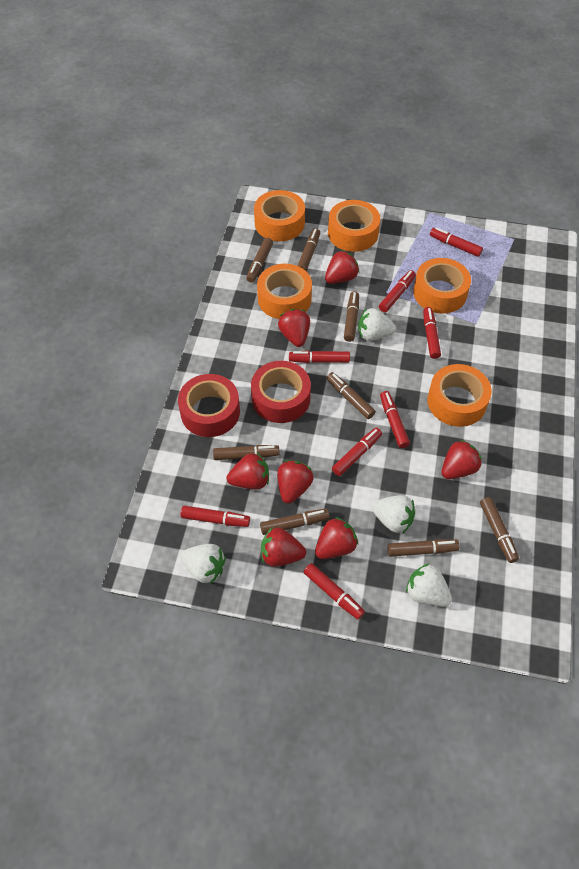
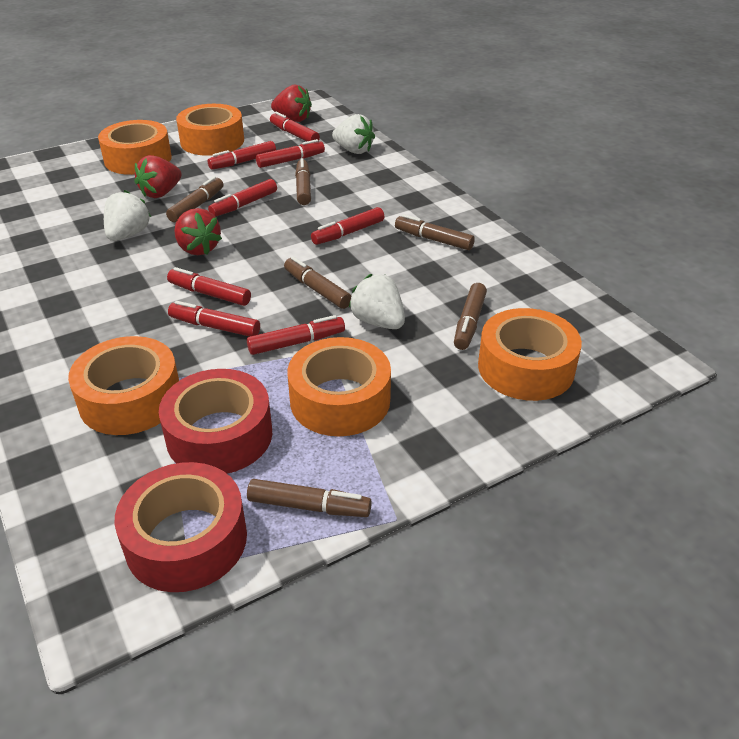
brown marker: [213,445,280,460] [246,238,273,283] [260,509,329,535] [297,228,320,271] [327,372,376,419] [344,291,359,342] [388,539,460,557] [480,497,519,563] = 8 -> [166,176,223,222] [247,479,372,517] [284,257,351,309] [295,158,311,205] [395,214,475,250] [454,283,487,350] = 6
red strawberry: [227,453,269,489] [261,528,306,567] [277,460,314,504] [278,309,310,347] [315,517,358,559] [325,250,359,284] [442,439,482,479] = 7 -> [134,155,182,198] [174,208,222,255] [271,85,312,122] = 3
white strawberry: [181,544,226,584] [358,308,396,341] [371,495,415,534] [406,563,452,607] = 4 -> [104,190,151,241] [332,114,375,154] [349,274,405,329] = 3

